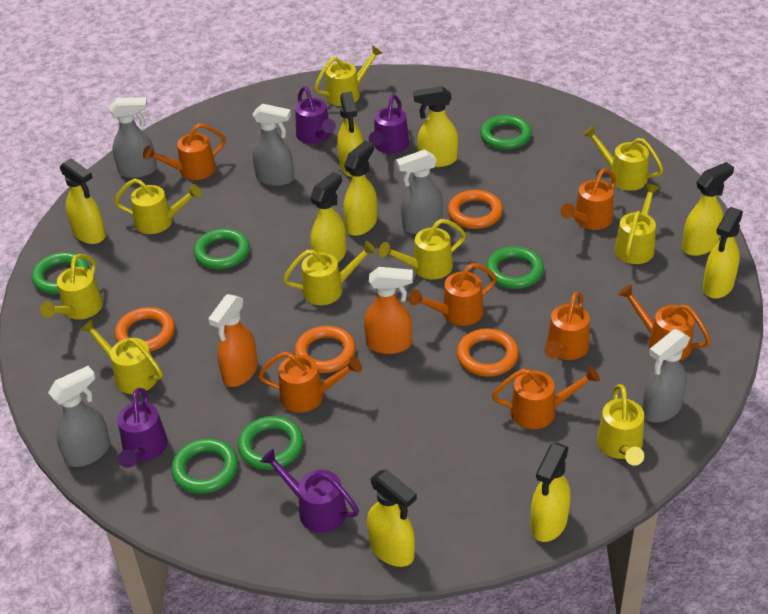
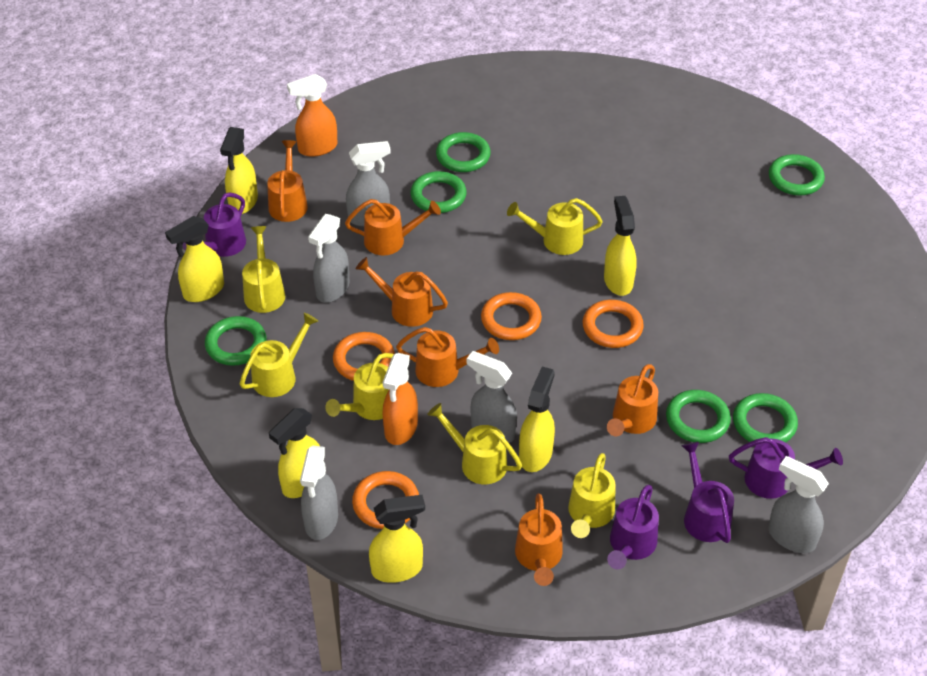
orange watering can: [143,123,226,180] [258,352,362,413] [409,263,497,326] [492,366,600,429] [544,291,590,360] [560,168,616,230] [618,284,711,361] = 7 -> [267,140,308,222] [345,199,441,255] [356,257,448,327] [396,327,499,387] [515,493,563,586] [607,364,658,436] = 6
yellow spray bottle: [60,158,106,244] [310,172,346,263] [337,91,364,177] [343,141,377,236] [367,470,417,567] [413,86,458,167] [530,443,570,542] [682,162,734,256] [703,207,743,299] = 9 -> [165,216,224,302] [220,127,258,214] [269,408,320,498] [369,495,425,583] [519,367,555,472] [604,196,637,296] = 6
yellow watering can: [40,254,103,320] [80,319,163,394] [114,179,202,234] [283,241,377,305] [314,45,382,106] [379,219,466,280] [583,126,663,191] [597,384,644,466] [614,184,659,264] = 9 -> [240,313,318,397] [242,226,285,313] [325,353,394,420] [427,403,522,484] [507,198,603,255] [568,453,616,538] = 6

